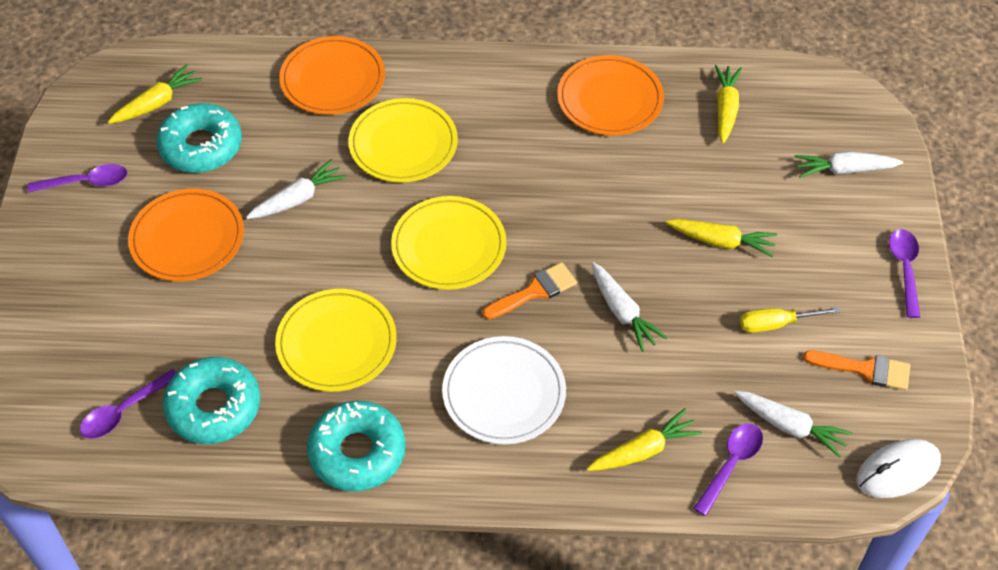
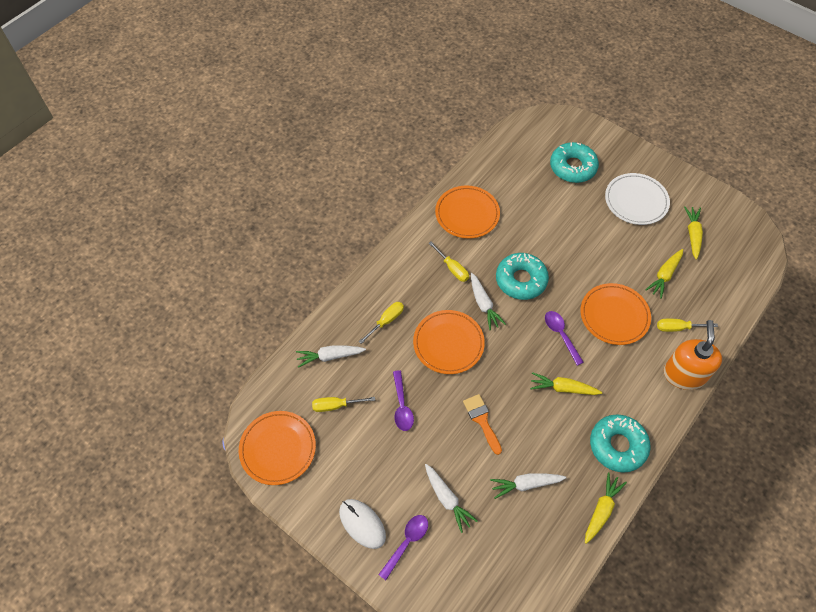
orange brush: [483,262,577,319] [803,351,910,390] = 2 -> [463,394,502,455] = 1
orange plate: [128,189,244,281] [279,36,385,115] [557,55,664,136] = 3 -> [239,411,316,485] [413,310,485,374] [435,185,500,239] [581,283,651,345] = 4
orange soap dispenser: none = 0 -> [664,320,722,390] = 1
purple spoon: [28,164,128,193] [80,369,177,439] [693,423,763,516] [889,229,920,318] = 4 -> [378,515,428,580] [393,370,414,431] [545,311,584,366] = 3
yellow plate: [275,289,397,392] [348,98,458,183] [391,196,507,290] = 3 -> none = 0
yellow screwdriver: [740,307,840,333] = 1 -> [312,397,375,412] [359,302,404,344] [429,242,469,282] [657,319,718,332] = 4

